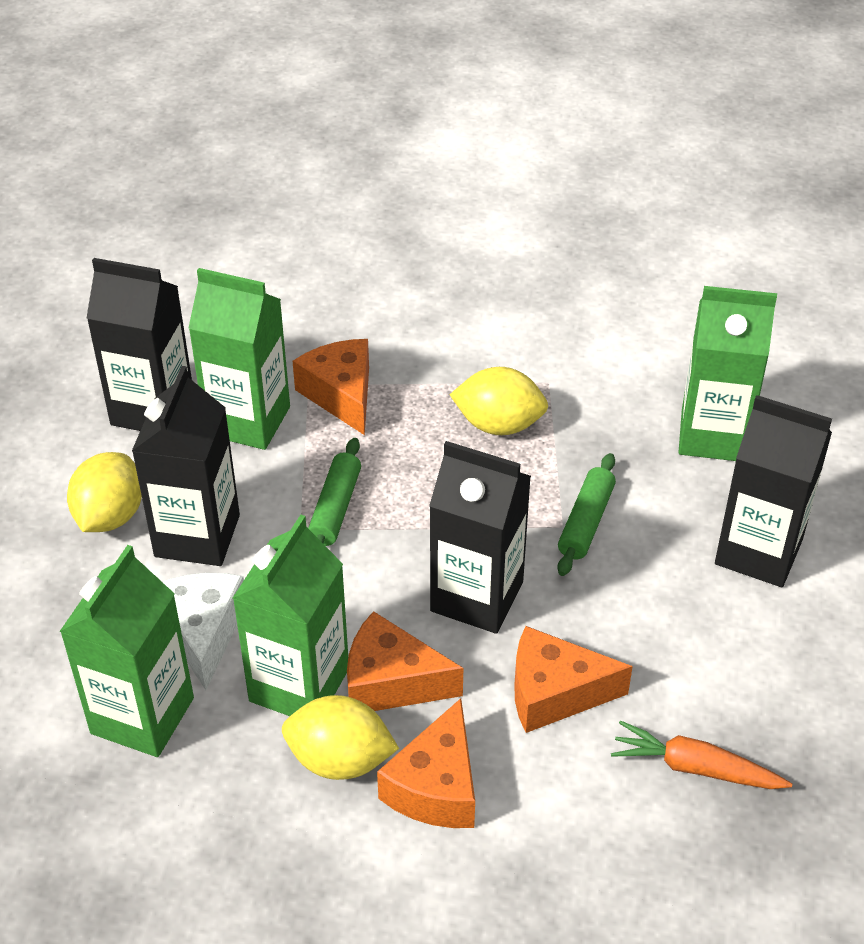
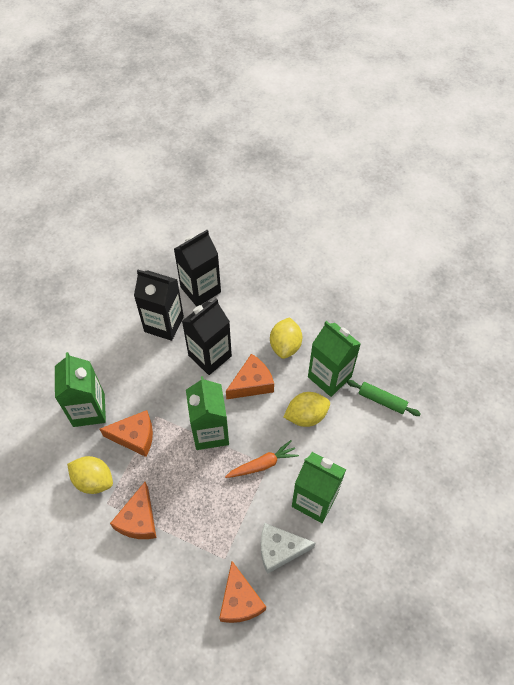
black carton: [87,258,192,431] [132,366,240,566] [429,441,531,634] [715,395,832,587] = 4 -> [134,270,184,341] [174,230,221,307] [182,298,232,375] = 3
green rolling pin: [308,438,361,546] [557,453,616,576] = 2 -> [347,380,421,416] = 1

